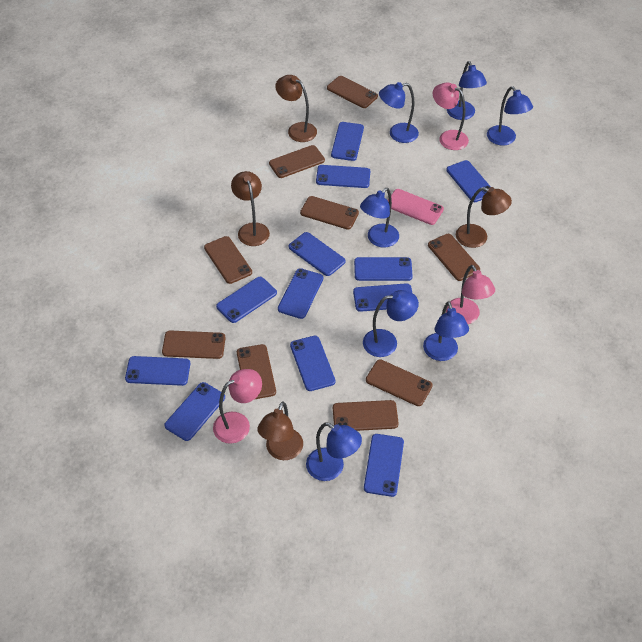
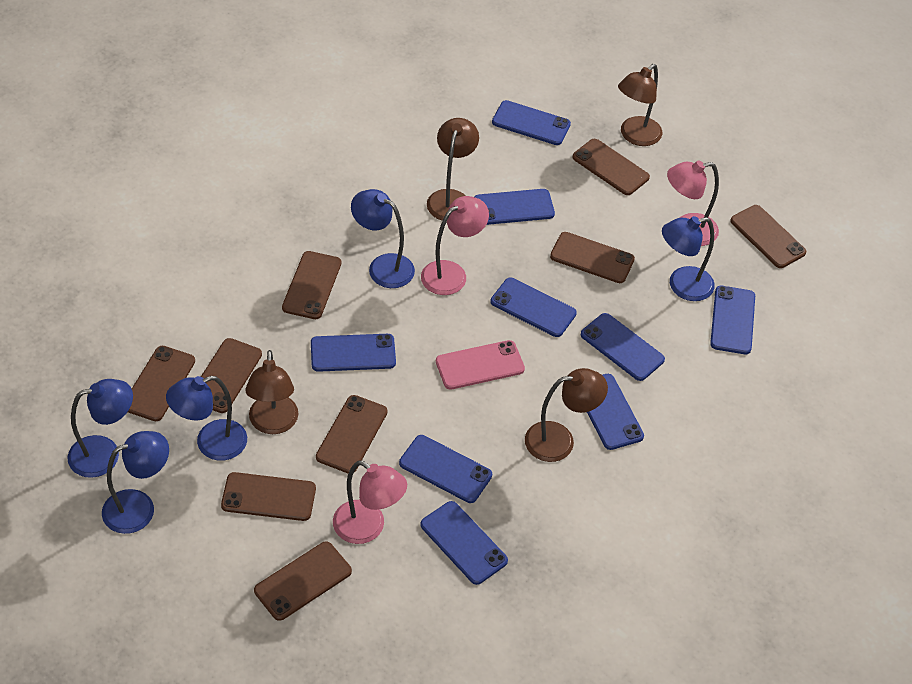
blue lamp: [306,422,362,481] [360,188,399,248] [363,290,419,357] [379,82,419,143] [423,301,469,361] [447,61,487,120] [487,86,533,146] = 7 -> [68,379,133,478] [102,431,169,534] [166,376,247,461] [351,189,415,288] [662,216,715,301] = 5
blue phone: [125,356,190,386] [164,382,225,441] [216,277,277,323] [278,268,323,319] [289,232,346,276] [290,336,336,391] [316,165,370,188] [331,122,364,161] [353,283,412,312] [354,257,413,281] [364,434,404,497] [446,160,491,202] = 12 -> [311,334,396,372] [399,435,492,503] [420,501,508,585] [475,189,555,225] [490,278,577,337] [492,100,571,145] [581,313,665,381] [587,374,644,450] [710,286,755,354] = 9

